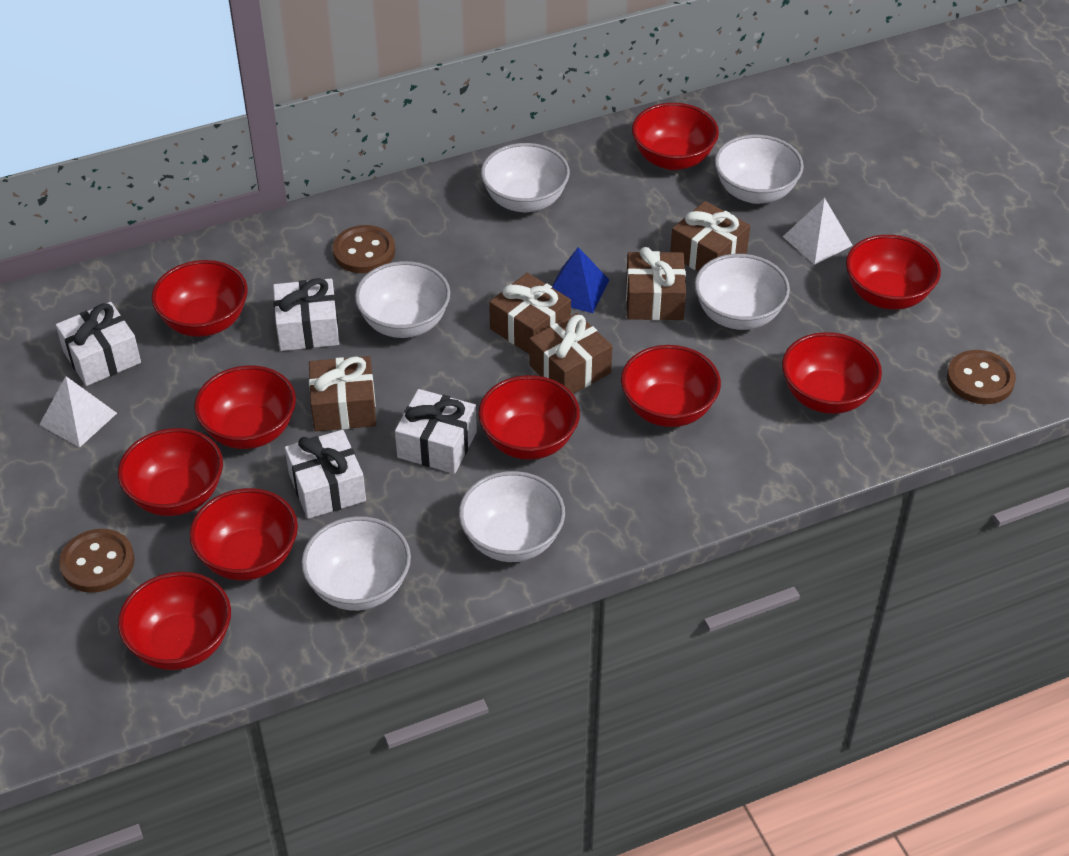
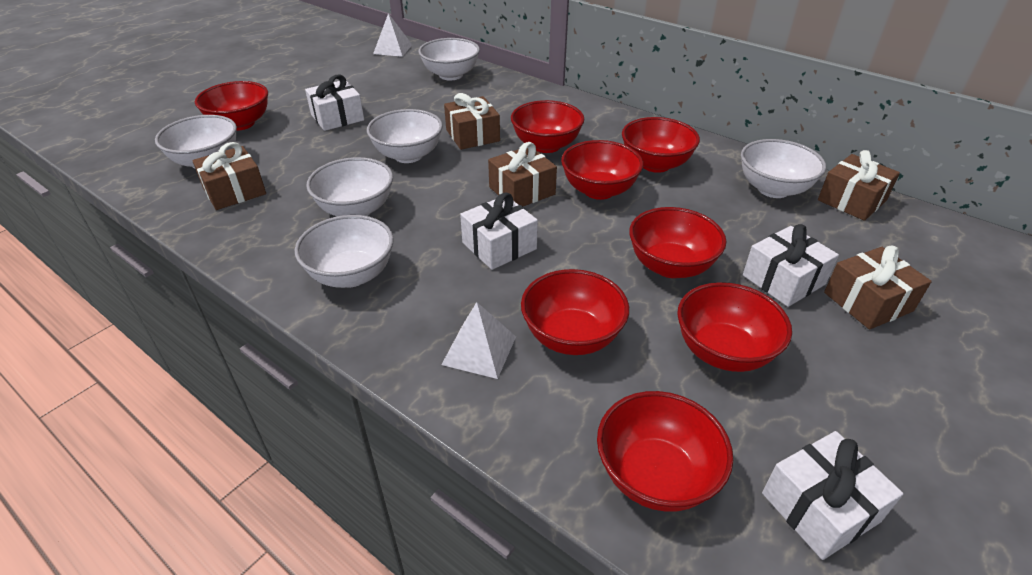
blue pyramid: [552,247,609,313] = 1 -> none = 0
brown button: [59,529,135,593] [333,225,395,273] [947,350,1016,404] = 3 -> none = 0
red bowl: [118,428,223,516] [118,572,231,670] [152,260,248,337] [189,488,298,580] [194,365,296,449] [478,375,580,460] [621,345,721,427] [632,103,719,170] [782,332,882,414] [846,235,941,310] = 10 -> [195,81,268,131] [511,100,584,153] [521,269,629,355] [561,140,643,200] [597,391,733,512] [622,117,700,173] [629,207,726,278] [677,282,792,372] = 8

